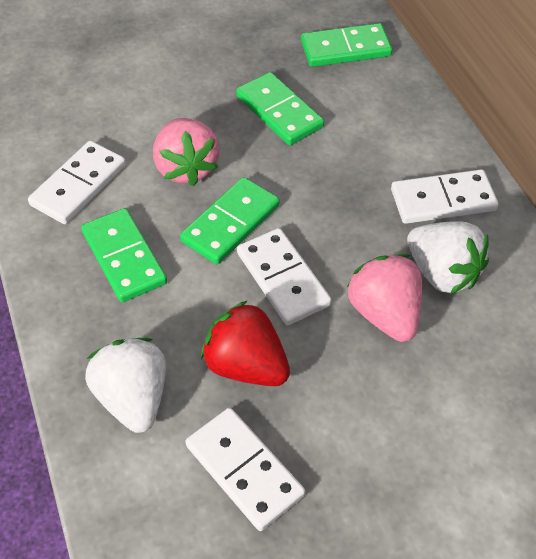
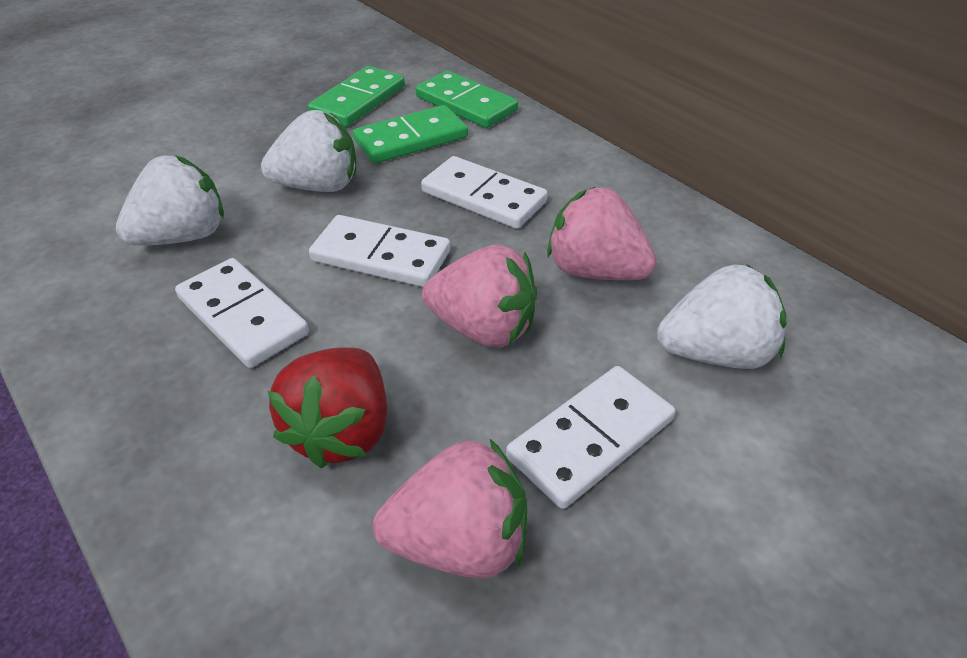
green domino: [81,208,167,302] [180,177,280,264] [236,72,324,145] [301,23,392,67] = 4 -> [308,66,405,127] [353,105,468,164] [416,71,518,128] = 3
pink strawberry: [153,118,220,186] [347,254,422,342] = 2 -> [373,439,527,578] [422,245,537,348] [547,187,657,280] = 3
white strawberry: [85,338,166,433] [407,221,489,294] = 2 -> [116,155,224,246] [261,110,356,192] [657,264,787,369] = 3

